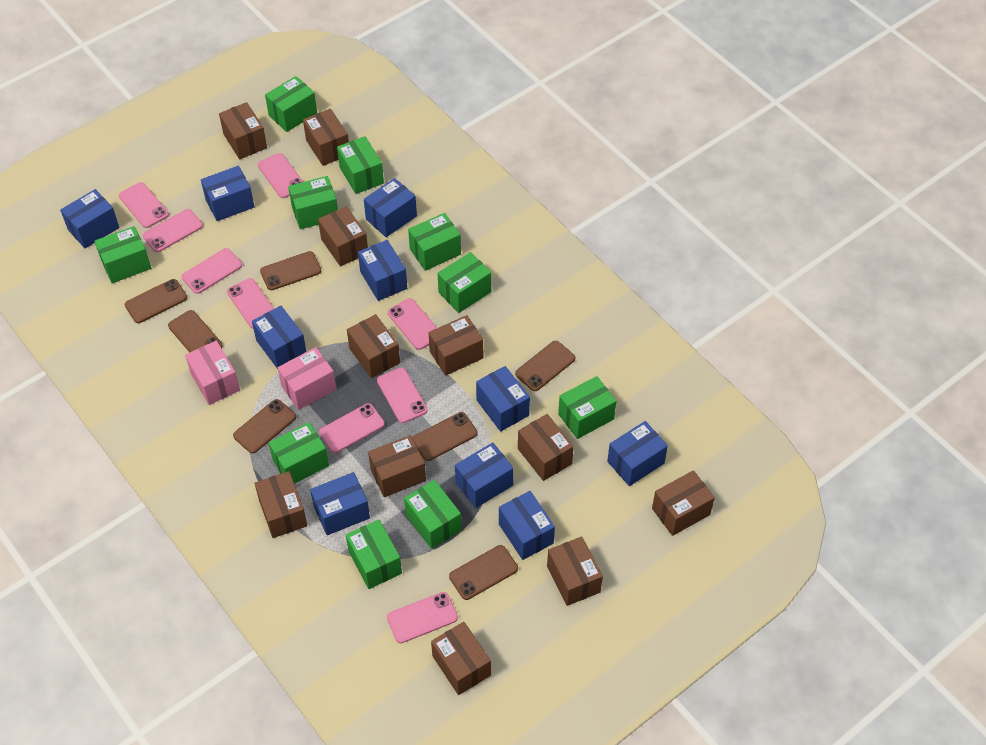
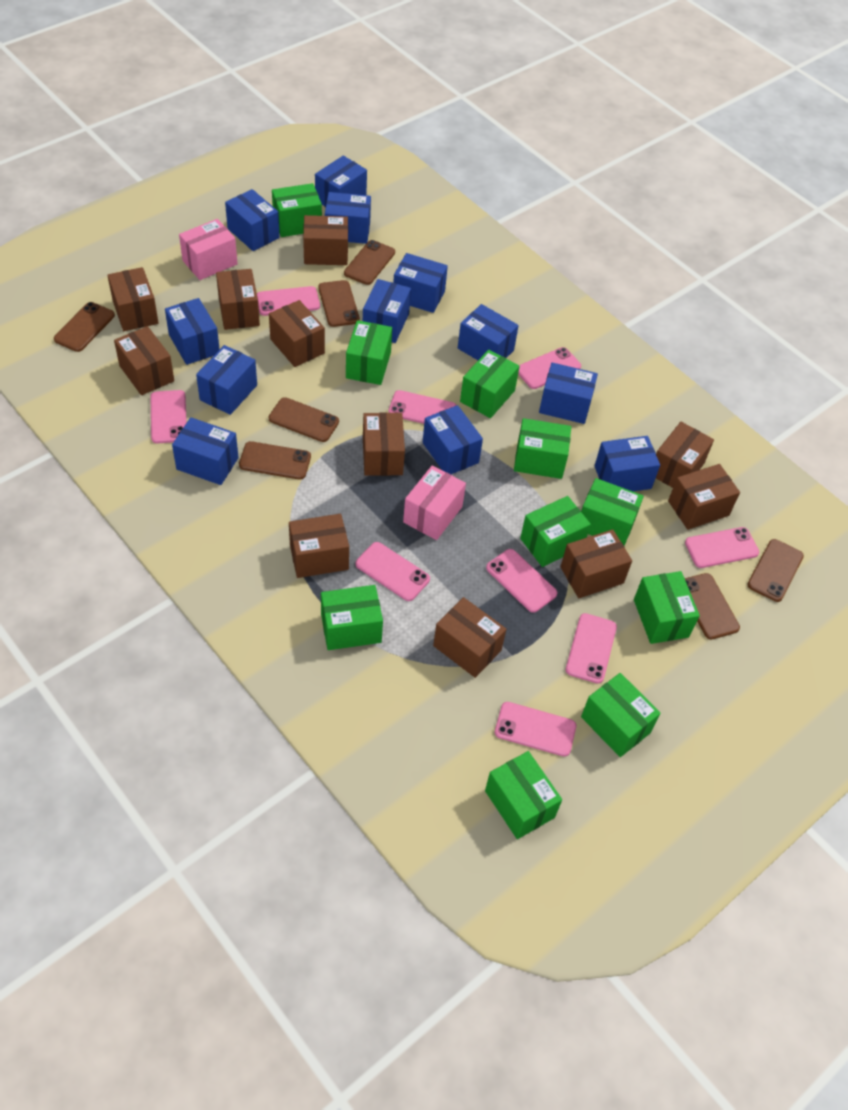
blue box: [60,189,120,248] [201,166,254,221] [252,306,306,369] [310,472,370,535] [358,240,407,301] [364,178,417,237] [455,442,514,508] [476,366,530,431] [499,491,555,560] [607,421,668,486] = 10 -> [165,298,220,365] [172,417,239,485] [196,345,257,415] [225,189,280,251] [315,155,367,207] [325,192,371,244] [363,279,411,343] [393,253,448,313] [423,405,483,474] [458,304,519,360] [539,362,598,424] [595,436,660,491] = 12

